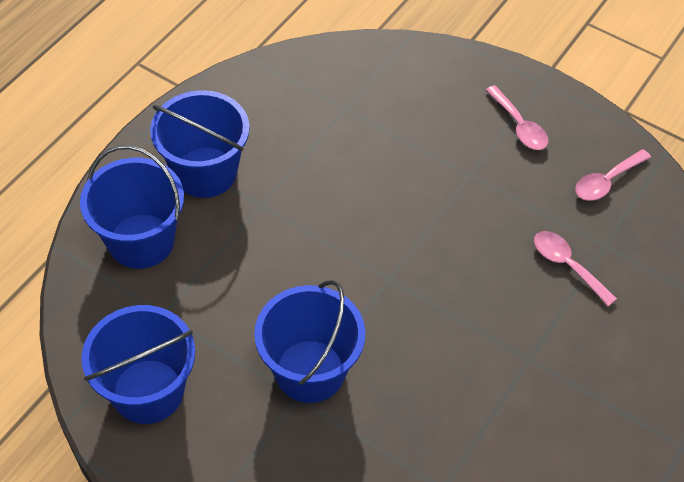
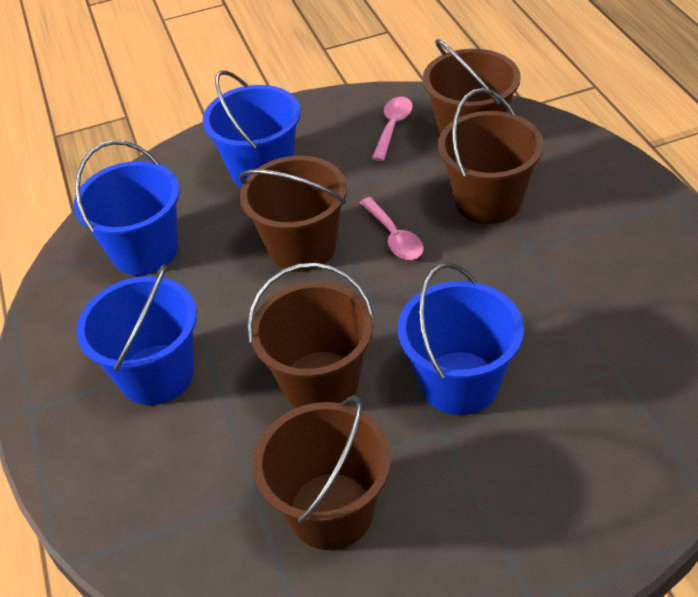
brown bucket: none = 0 -> [239,156,347,272] [248,263,374,408] [253,395,391,550] [423,39,521,136] [438,88,544,224] = 5
pink spoon: [486,85,548,150] [534,231,617,306] [575,149,651,201] = 3 -> [360,197,424,260] [371,97,413,161] = 2

